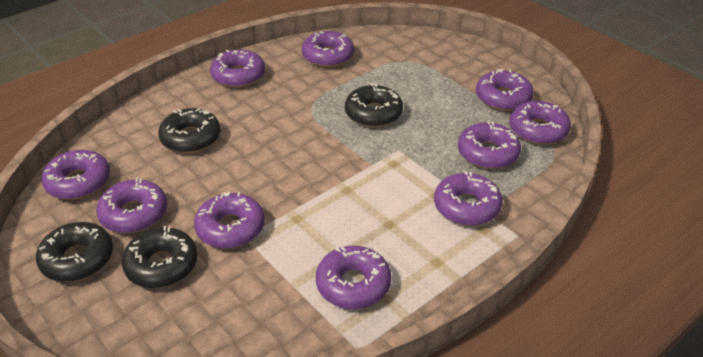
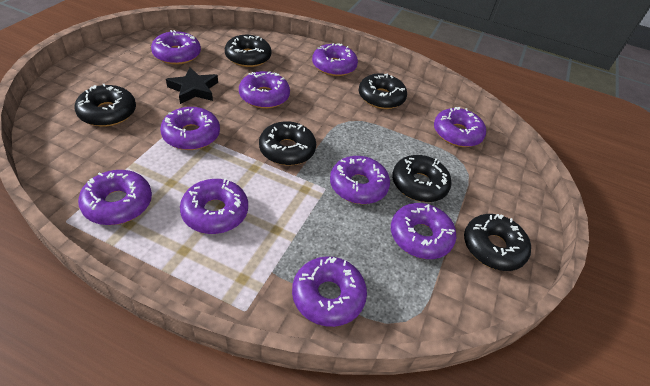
black donut: [36,222,113,282] [122,226,198,288] [158,108,220,153] [345,83,403,127] = 4 -> [75,84,136,127] [225,35,272,67] [259,121,316,166] [359,73,407,109] [392,155,452,202] [464,214,531,271] = 6
black star: none = 0 -> [166,67,218,104] = 1

